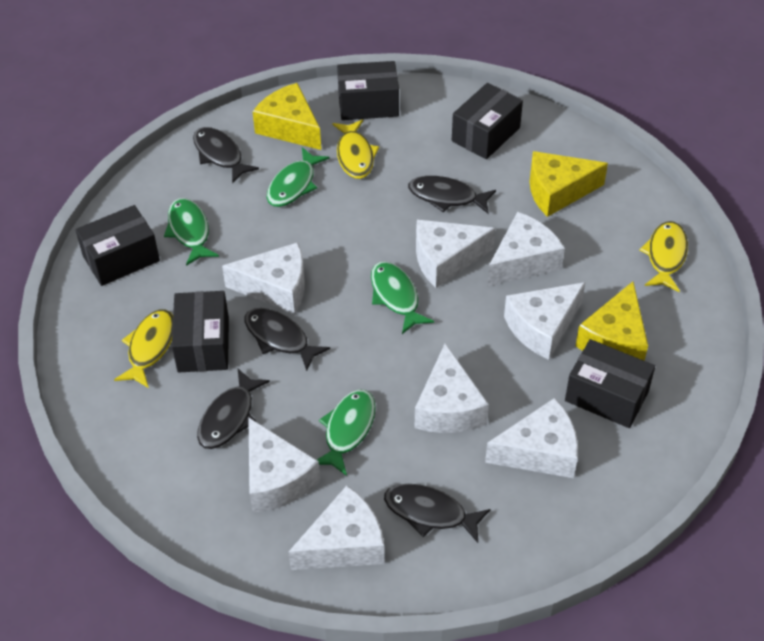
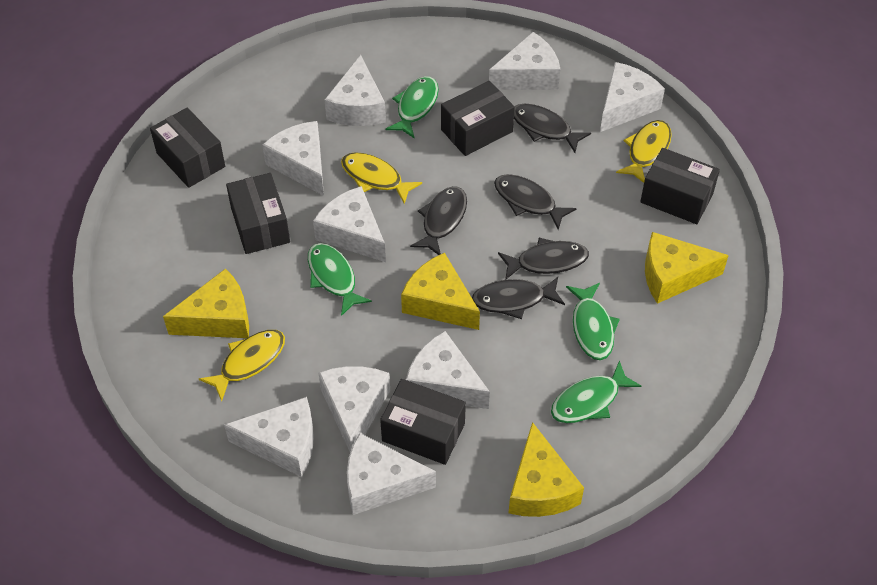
white cheese: [222,242,305,314] [248,417,320,513] [288,485,385,570] [415,343,489,433] [416,220,495,288] [485,398,578,478] [487,212,565,286] [504,282,585,360] = 8 -> [224,397,314,477] [262,121,324,196] [313,186,386,262] [319,366,390,452] [325,55,386,126] [347,433,436,515] [406,331,490,409] [489,32,560,90] [600,62,665,132] = 9
yellow cheese: [252,83,321,150] [530,151,608,217] [576,282,648,361] = 3 -> [163,269,249,338] [401,253,480,330] [508,422,584,517] [645,232,729,304] = 4

